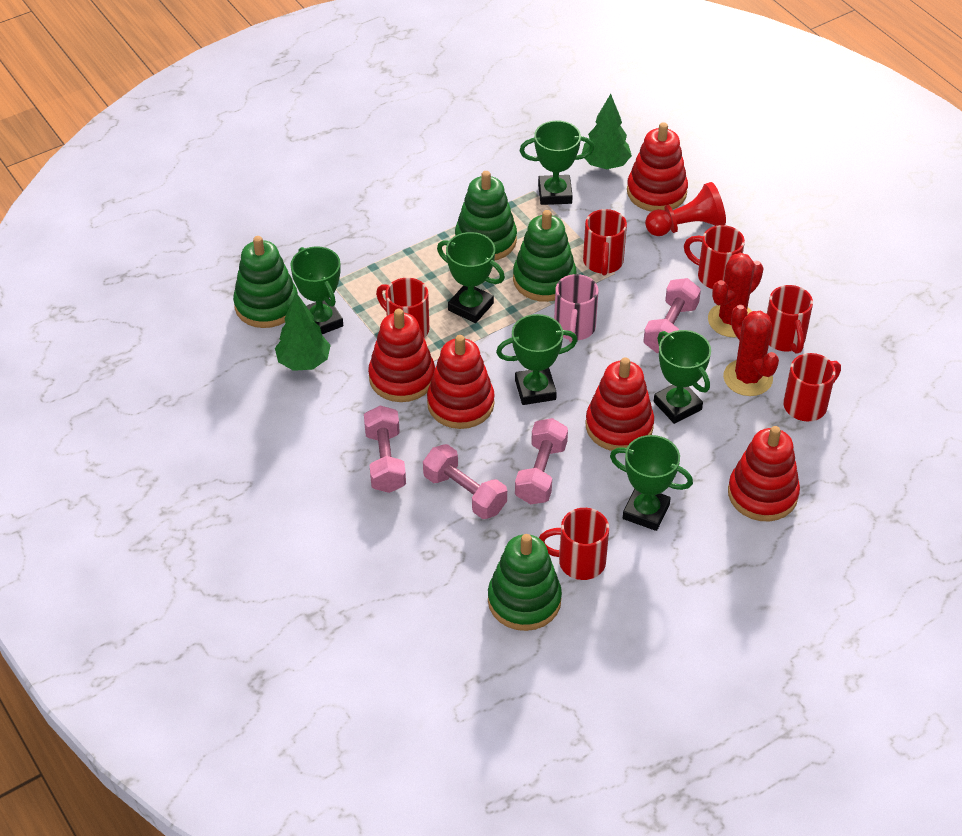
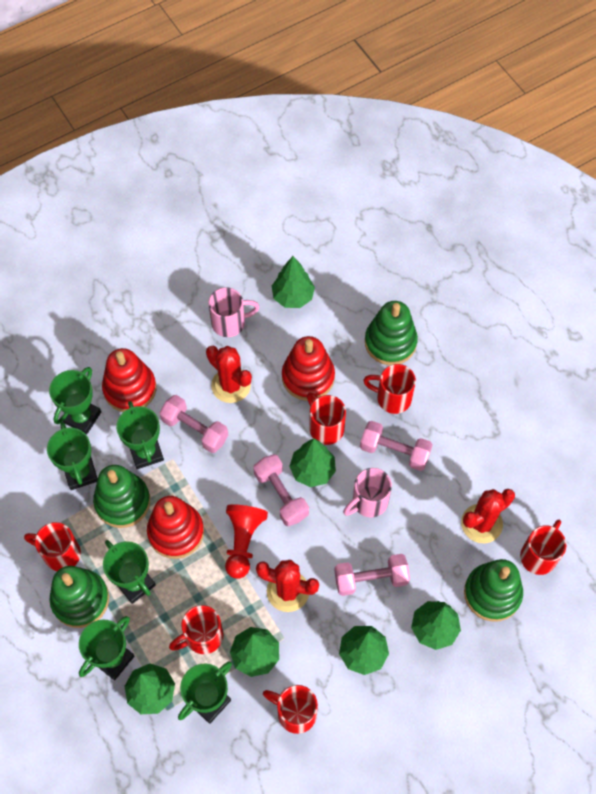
green tree: [275,293,331,371] [582,94,632,169] = 2 -> [125,664,175,714] [230,627,279,677] [272,256,315,308] [289,439,336,487] [339,626,389,675] [411,601,461,650] = 6
pink mug: [554,274,598,342] = 1 -> [208,287,259,337] [343,468,392,517] = 2
red cactus: [708,253,764,337] [723,305,779,396] = 2 -> [206,346,252,403] [256,560,319,612] [461,489,515,543] = 3
red stacking toy: [368,309,435,402] [427,335,495,429] [586,357,654,451] [627,122,688,212] [728,426,800,521] = 5 -> [102,348,156,412] [147,496,204,559] [282,336,335,401] = 3

